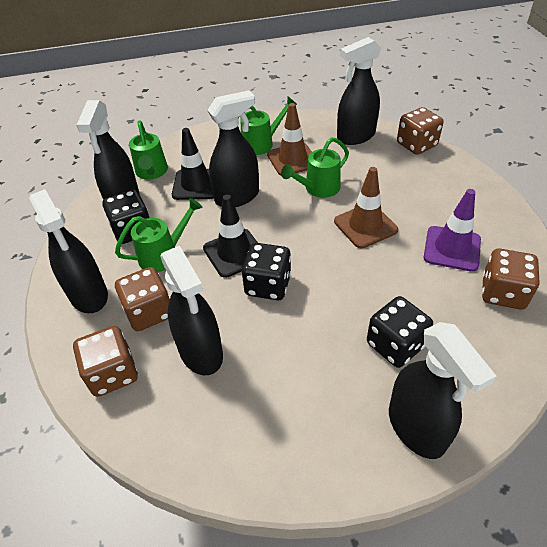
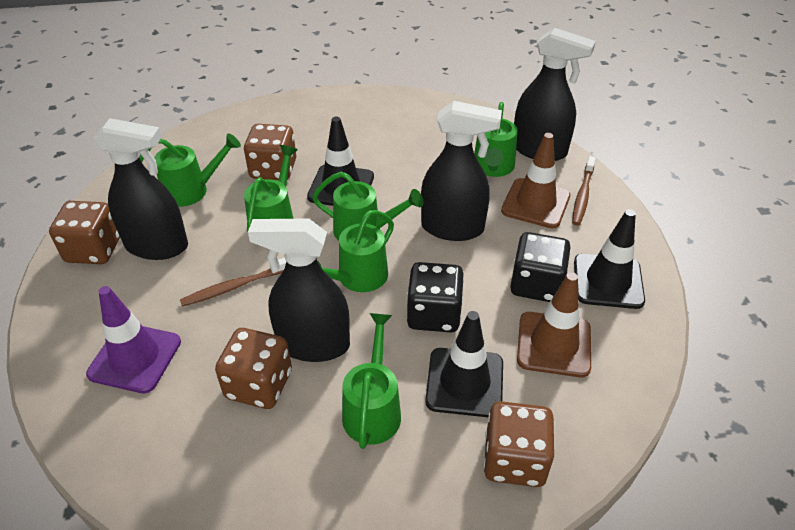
black dice: [102,190,150,244] [242,243,291,300] [367,296,433,368] = 3 -> [407,262,464,332] [510,232,571,302] = 2
black spray bottle: [29,189,108,313] [76,100,139,200] [160,246,223,375] [207,90,259,207] [337,37,381,145] [389,322,496,459] = 6 -> [93,118,188,260] [248,218,350,362] [421,101,502,241] [514,28,596,161] = 4
black traffic cone: [172,128,214,200] [203,195,258,278] = 2 -> [307,117,374,206] [425,311,503,417] [574,209,645,309] = 3
brown toothbrush: none = 0 -> [180,258,286,307] [572,156,596,226] = 2
green watering can: [115,198,203,272] [129,121,168,180] [238,96,297,155] [281,137,349,198] = 4 -> [139,133,241,207] [244,145,297,232] [312,172,424,241] [318,210,394,292] [342,313,401,449] [474,102,518,177] = 6

